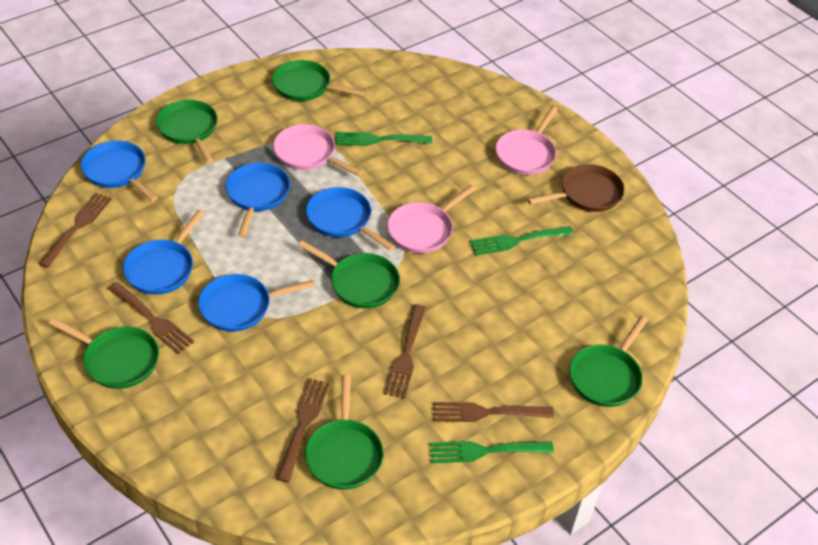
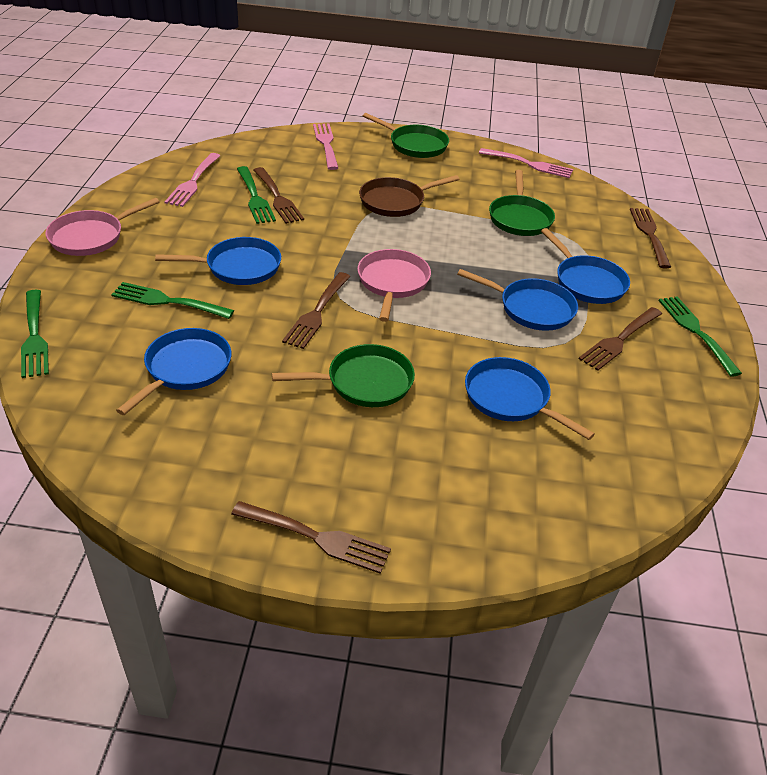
green fork: [335,132,432,146] [430,441,554,463] [470,226,574,255] = 3 -> [21,290,49,378] [111,282,234,319] [237,166,276,224] [658,296,742,377] = 4
green pan: [49,318,159,389] [156,100,218,163] [272,60,364,101] [298,240,400,308] [305,375,384,490] [569,316,648,407] = 6 -> [272,344,415,407] [363,113,449,158] [489,170,555,236] = 3
pink fork: none = 0 -> [165,153,220,207] [313,124,338,170] [479,148,573,178] = 3
pink pan: [273,124,363,176] [387,185,475,253] [496,106,558,175] = 3 -> [46,198,159,256] [357,249,431,322] = 2

